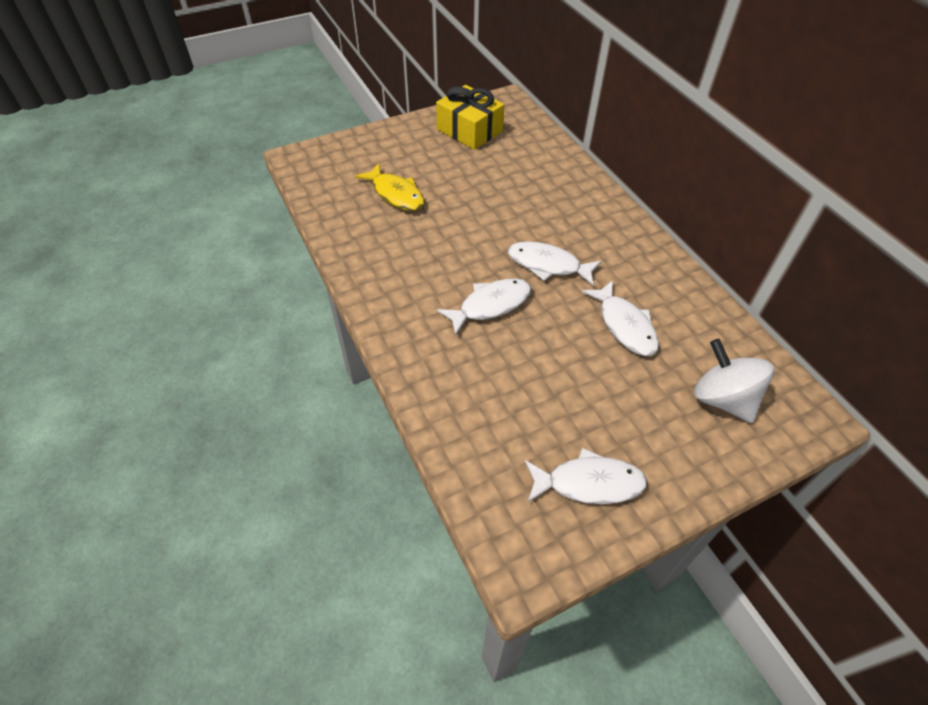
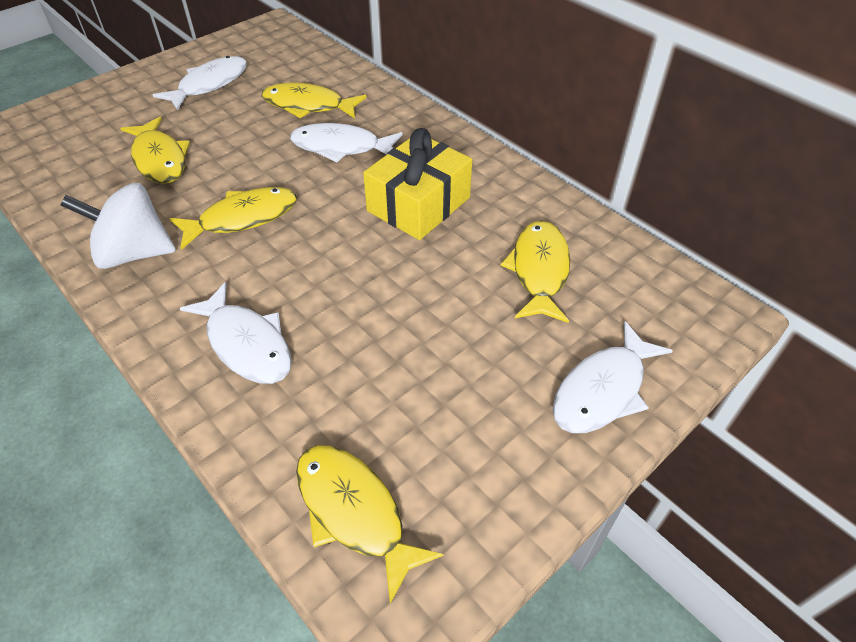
yellow fish: [355,163,425,211] = 1 -> [120,117,190,184] [169,187,297,250] [261,83,367,119] [296,445,444,604] [501,221,570,323] = 5

